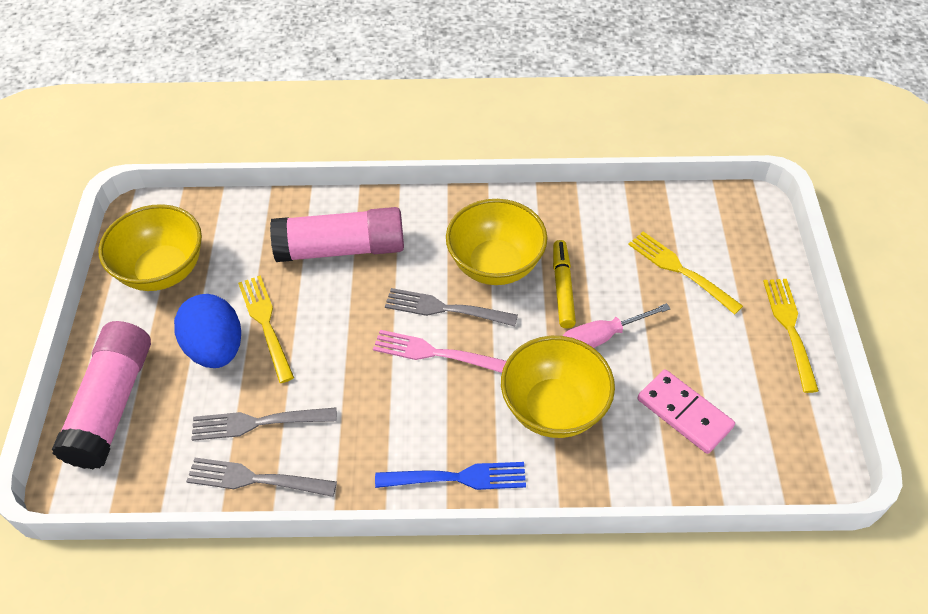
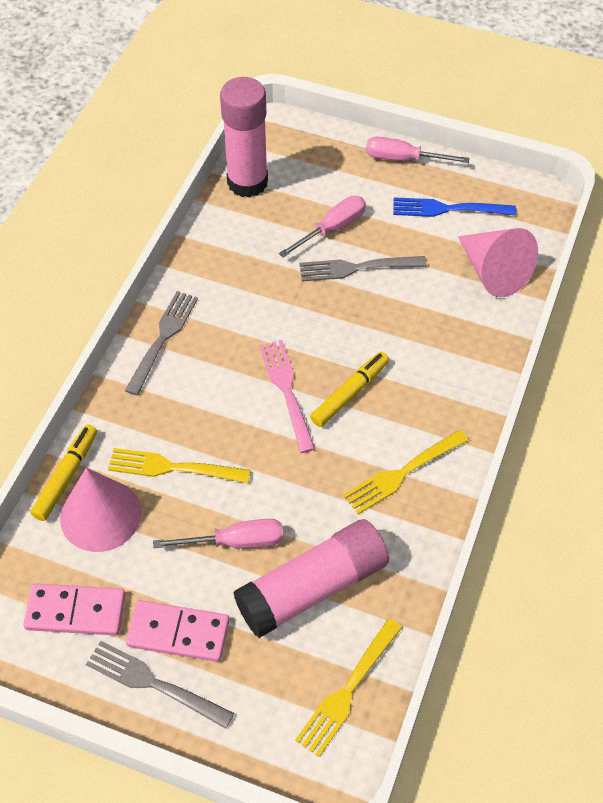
blue egg: [174,294,241,368] = 1 -> none = 0
pink cone: none = 0 -> [60,468,141,552] [458,228,538,297] = 2
pink domino: [637,369,735,454] = 1 -> [23,583,125,636] [126,600,229,662] = 2
pink screwdriver: [563,303,670,348] = 1 -> [153,519,283,548] [279,196,366,258] [366,137,470,163] = 3
yellow bowl: [99,204,202,291] [446,199,547,285] [501,336,615,438] = 3 -> none = 0
yellow marker: [553,240,576,328] = 1 -> [31,425,97,521] [310,352,389,427] = 2

